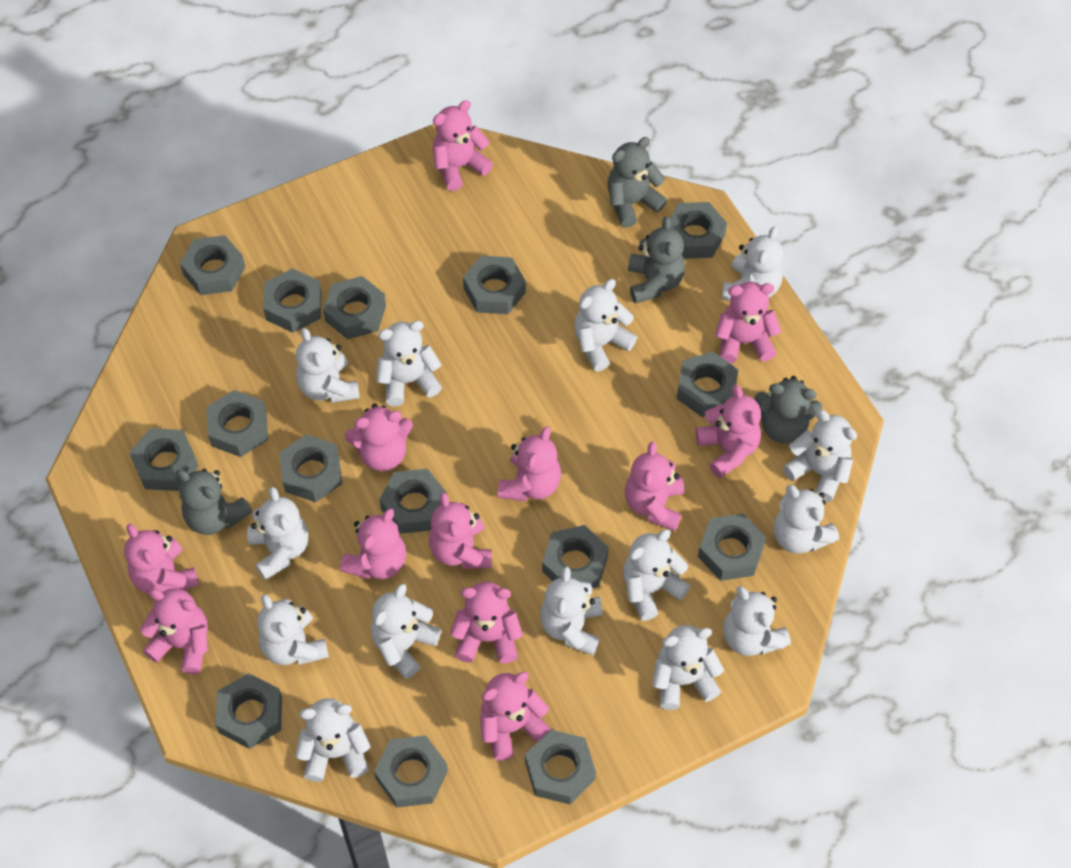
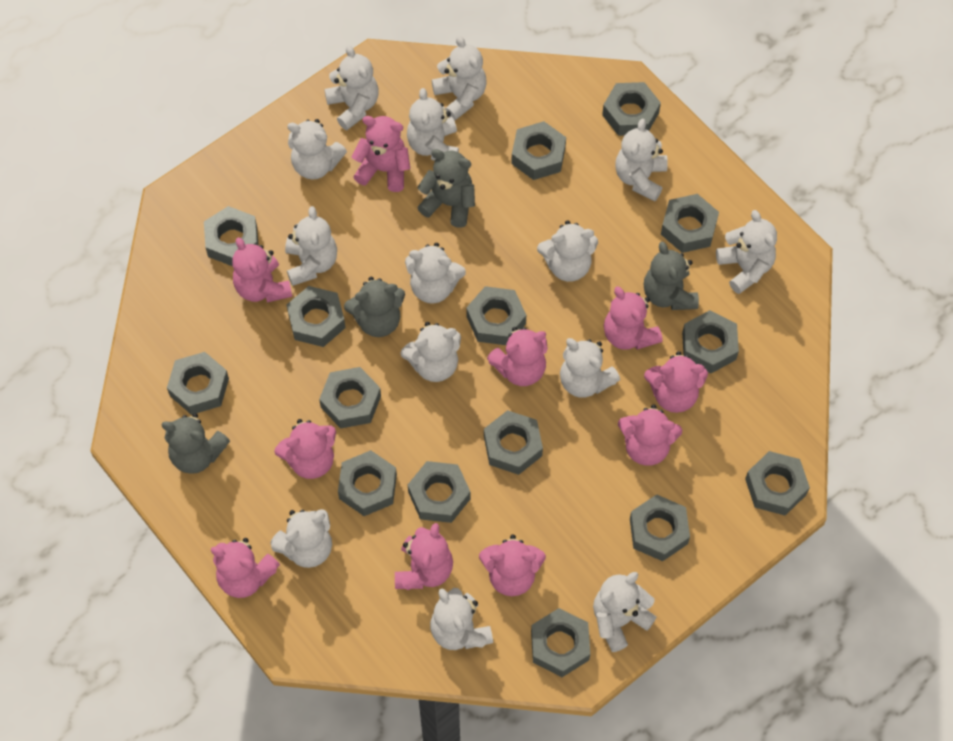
pink teddy bear: [124,524,199,594] [140,588,208,674] [340,508,406,579] [345,403,413,471] [429,492,492,569] [432,100,493,191] [450,582,523,663] [480,672,551,761] [497,427,561,501] [625,441,684,531] [696,385,761,478] [715,282,781,364] = 12 -> [211,538,280,598] [232,237,292,303] [274,419,336,479] [351,116,410,192] [395,523,453,590] [479,535,546,596] [487,327,548,386] [604,286,663,350] [618,404,682,466] [644,351,708,413] = 10

